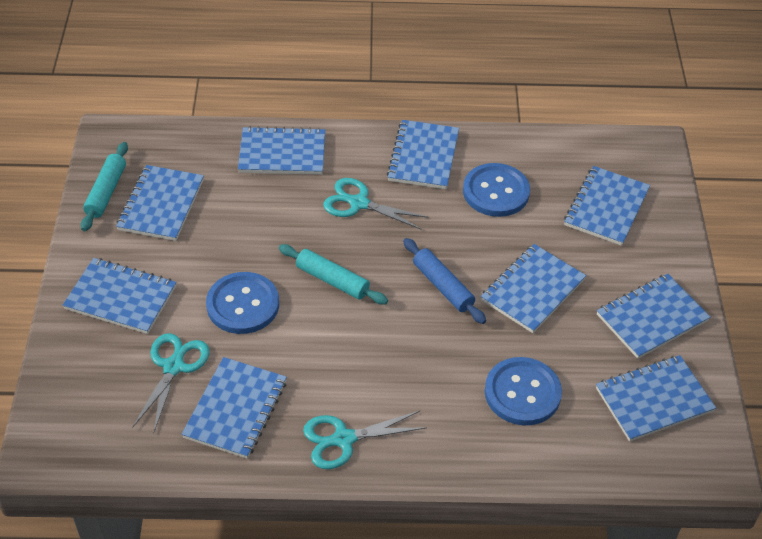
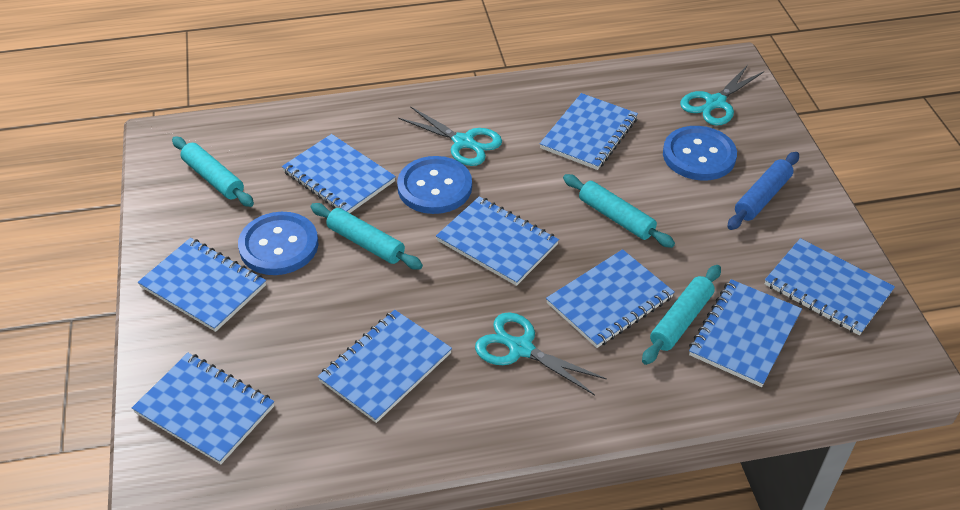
turquoise rolling pin: [81,142,128,231] [279,244,388,305] = 2 -> [172,136,254,207] [311,203,423,270] [563,174,675,248] [642,265,721,365] = 4

